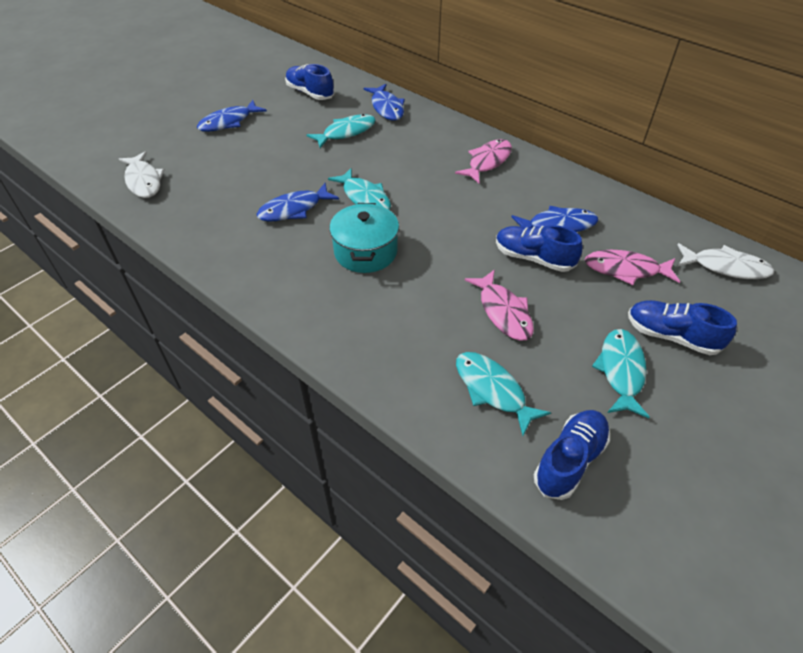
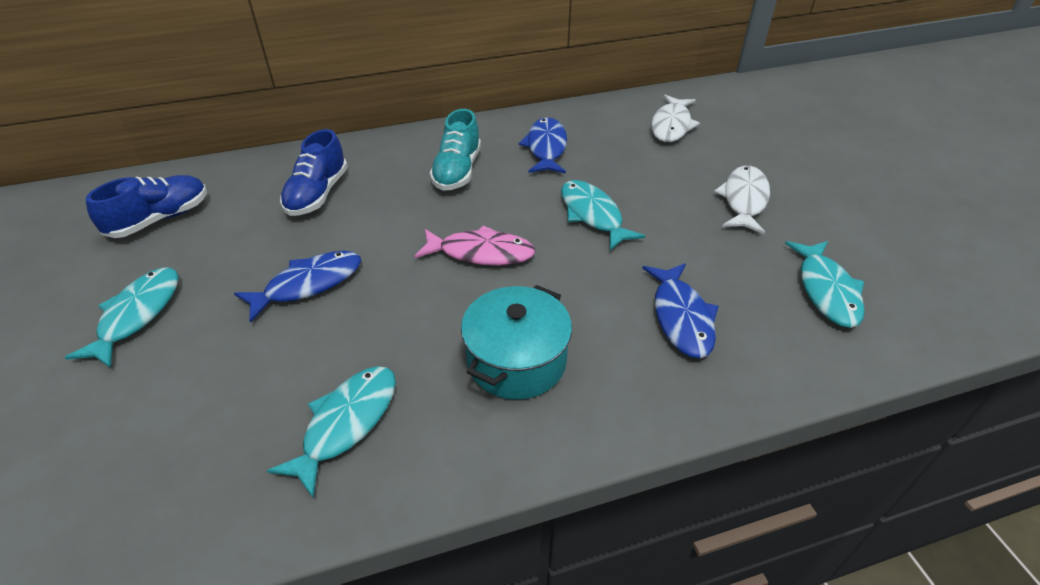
blue fish: [197,100,267,132] [257,183,339,222] [364,84,405,121] [511,206,598,232] = 4 -> [234,251,361,323] [519,117,567,174] [642,263,719,358] = 3
blue shoe: [285,64,335,100] [496,225,582,272] [534,410,610,500] [628,300,737,355] = 4 -> [85,175,207,238] [280,129,348,216] = 2
pink fish: [455,139,512,183] [465,269,534,341] [585,250,680,285] = 3 -> [414,225,536,266] = 1
turquoise shoe: none = 0 -> [430,109,481,191] = 1

